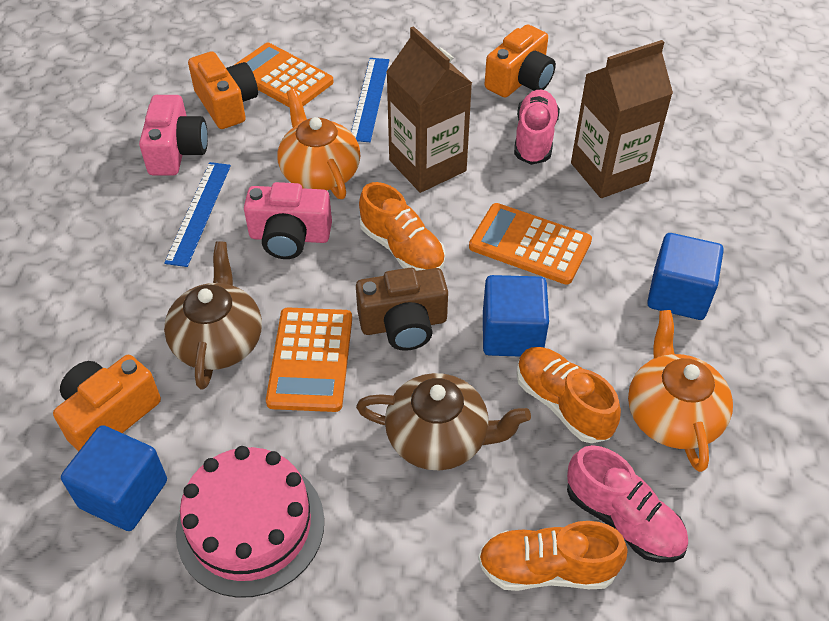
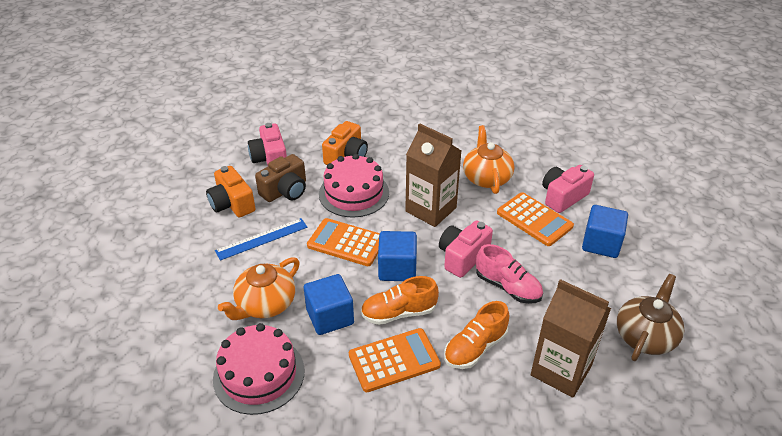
blue ruler: [164,162,231,267] [351,58,389,142] = 2 -> [215,218,308,261] = 1
brown teapot: [164,241,262,389] [356,373,531,470] = 2 -> [617,274,684,361] = 1
orange camera: [53,355,161,452] [188,52,258,129] [485,25,556,98] = 3 -> [206,166,256,218] [322,121,368,165] = 2
orange shoe: [359,182,445,271] [478,521,628,591] [516,347,621,443] = 3 -> [361,276,439,325] [444,301,509,369] = 2
pink cake: [176,446,324,598] = 1 -> [213,323,305,415] [319,154,389,218] = 2
pink camera: [139,95,208,175] [244,182,332,259] = 2 -> [248,123,287,165] [439,221,493,278] [542,165,594,213] = 3
pink shoe: [514,90,560,165] [567,445,688,563] = 2 -> [476,244,543,304] = 1

